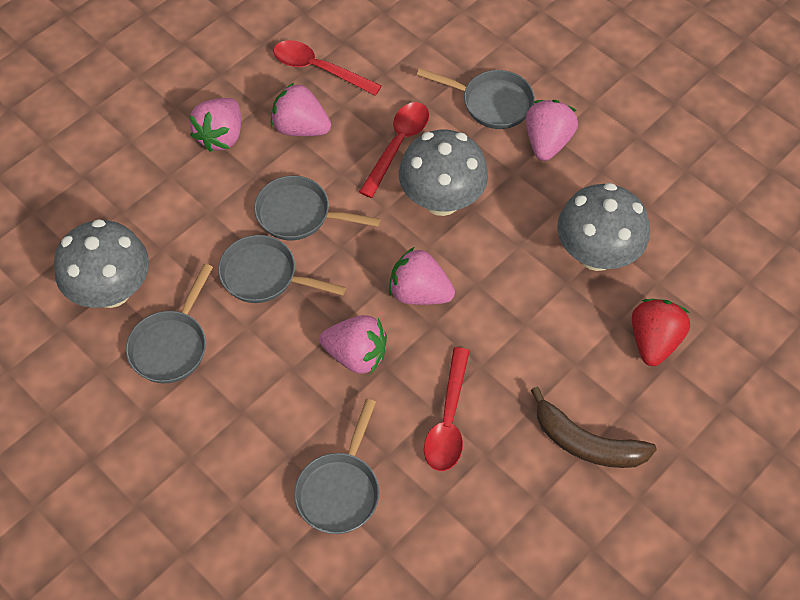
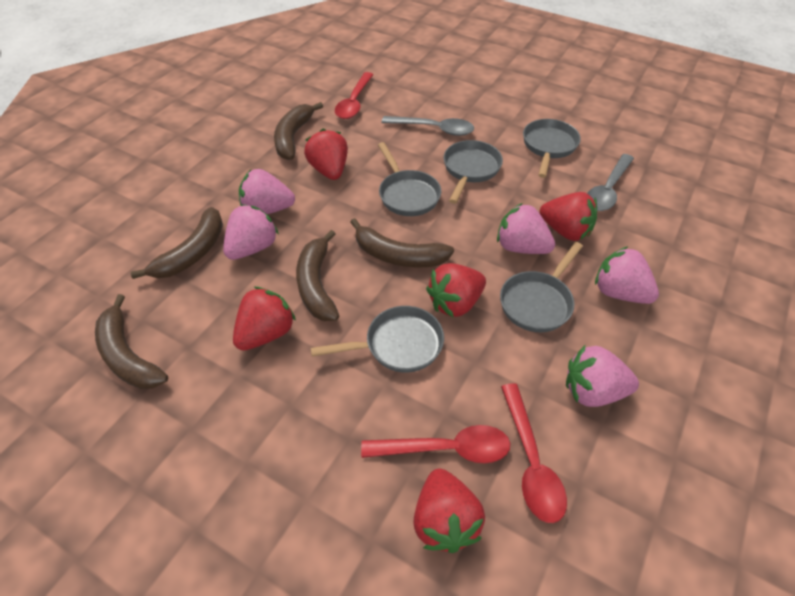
brown banana: [531,387,657,468] = 1 -> [95,294,168,389] [131,207,223,279] [274,102,323,160] [296,230,339,321] [350,218,454,268] = 5
grey mushroom: [54,219,149,308] [399,130,488,216] [557,183,650,271] = 3 -> none = 0
grey spoon: none = 0 -> [381,116,474,136] [587,154,634,211] = 2
red strawberry: [632,299,690,366] = 1 -> [233,287,296,351] [304,129,348,180] [413,469,485,553] [426,263,486,318] [540,192,597,241] = 5

